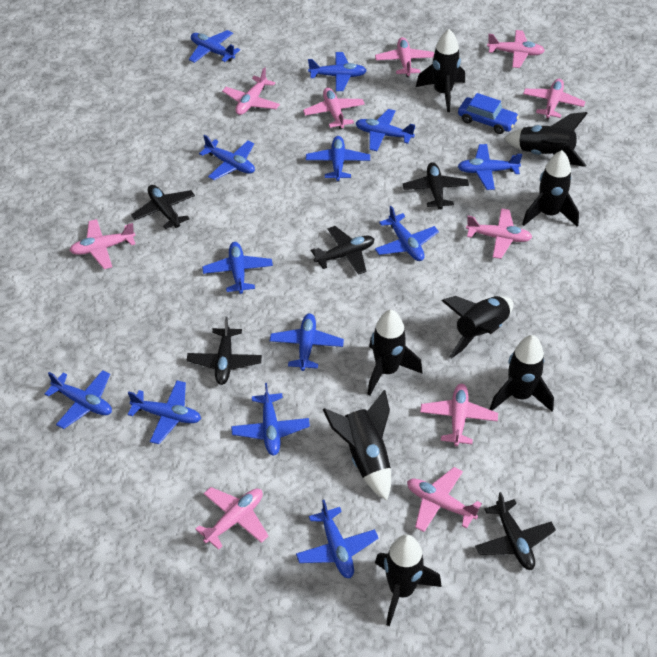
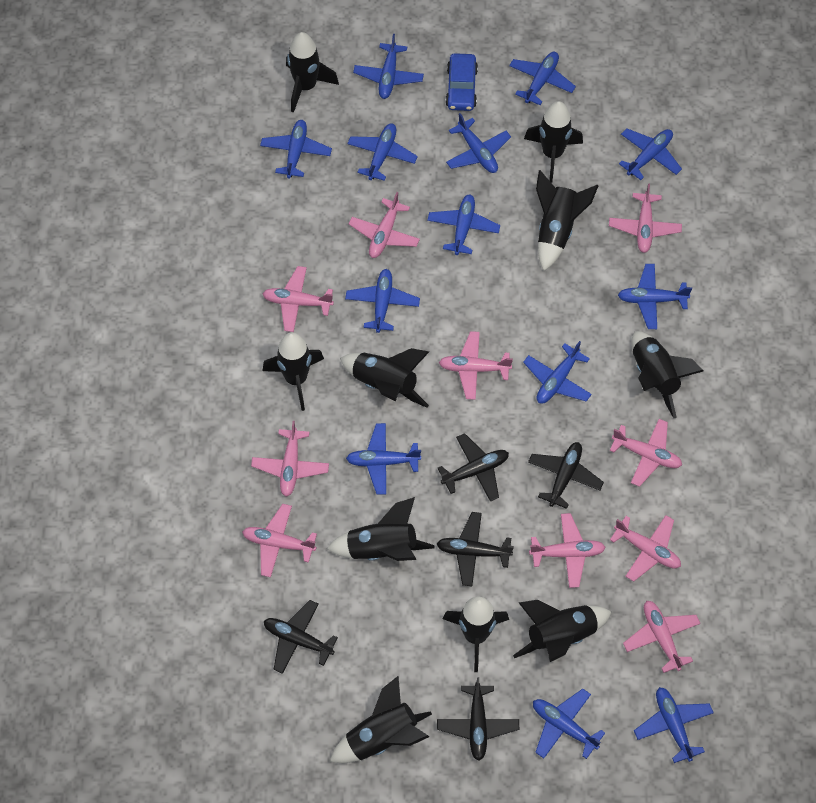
black rocket: [323,390,391,501] [368,310,422,395] [375,535,442,626] [416,29,465,112] [441,296,513,358] [490,335,554,411] [504,112,588,167] [522,150,579,227] = 8 -> [262,332,324,411] [286,32,339,113] [327,497,434,561] [329,676,432,763] [340,348,429,408] [443,597,509,672] [513,600,611,662] [524,101,583,183] [536,170,598,271] [632,331,703,418] = 10

